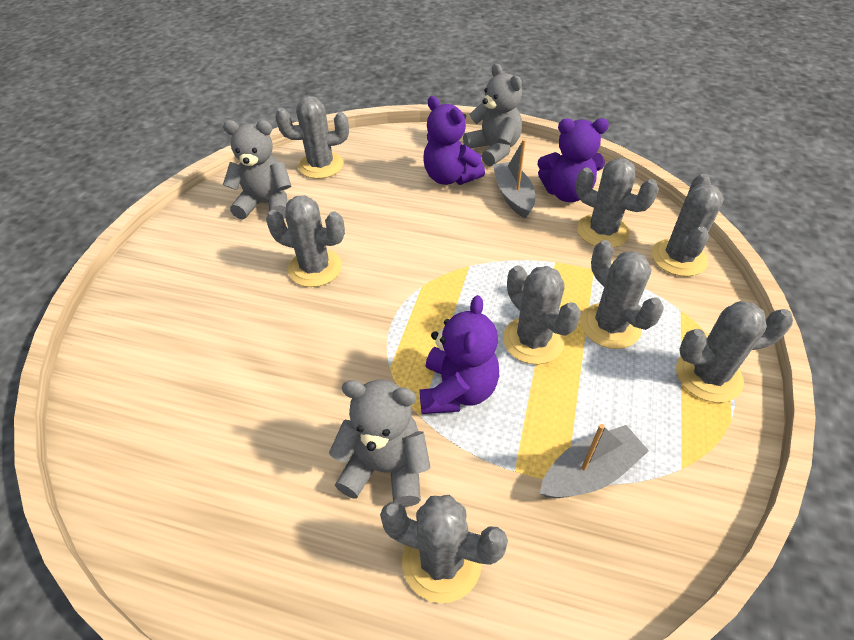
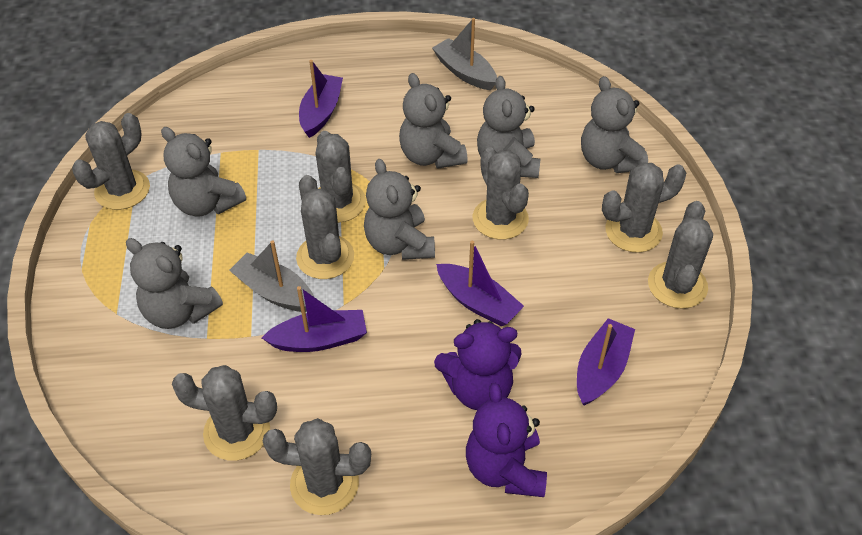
grey teddy bear: [223,120,291,219] [329,380,430,507] [463,63,522,166] = 3 -> [126,238,223,329] [161,127,246,217] [364,159,435,260] [399,73,468,169] [477,76,540,178] [581,76,648,173] = 6
purple boat: none = 0 -> [262,286,367,352] [299,60,343,138] [436,241,524,326] [577,318,635,405] = 4
purple teddy bear: [420,295,499,414] [423,96,485,185] [538,118,609,202] = 3 -> [434,319,522,410] [466,383,547,497] = 2

